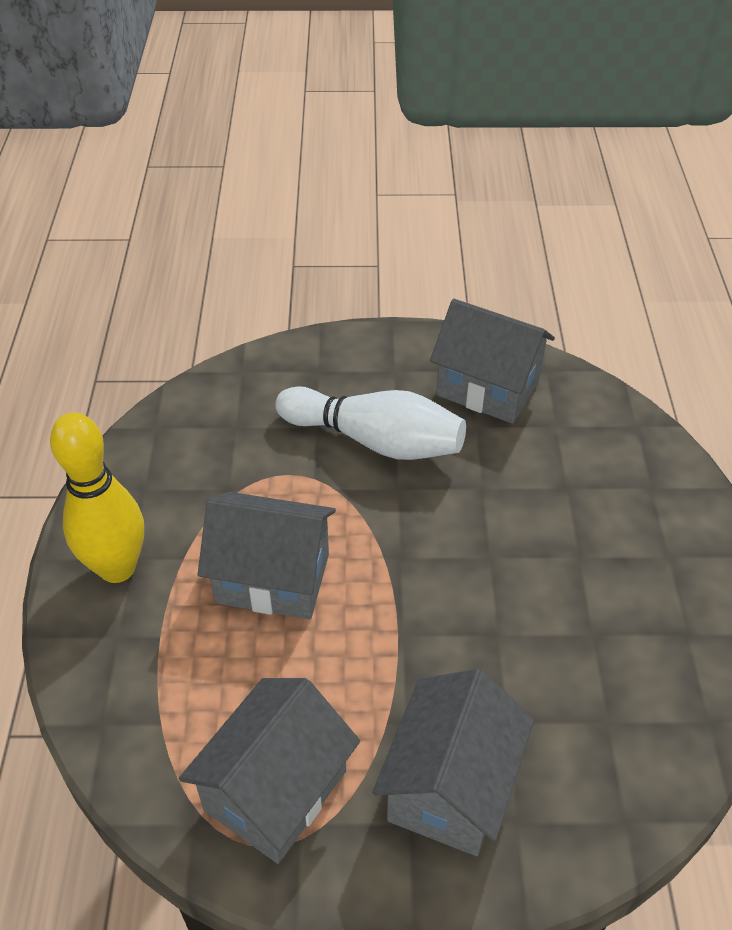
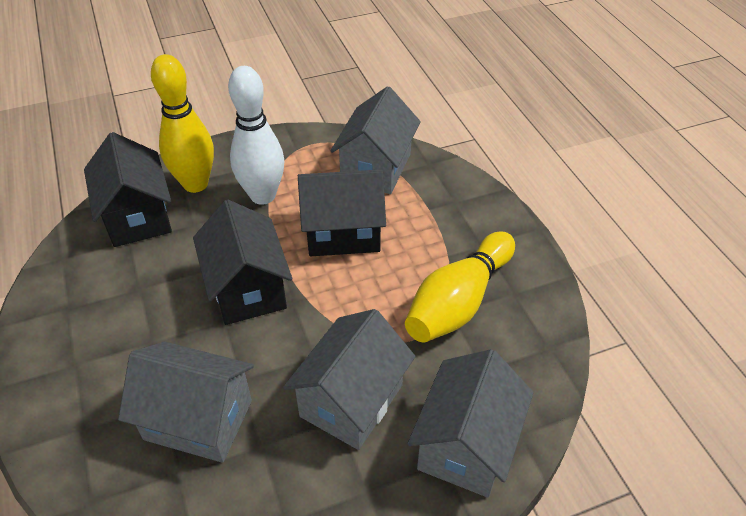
black house: none = 0 -> [84,132,172,247] [193,200,292,325] [298,169,386,256] = 3
yellow bowling pin: [50,412,144,583] = 1 -> [151,54,214,193] [405,231,515,343] = 2

